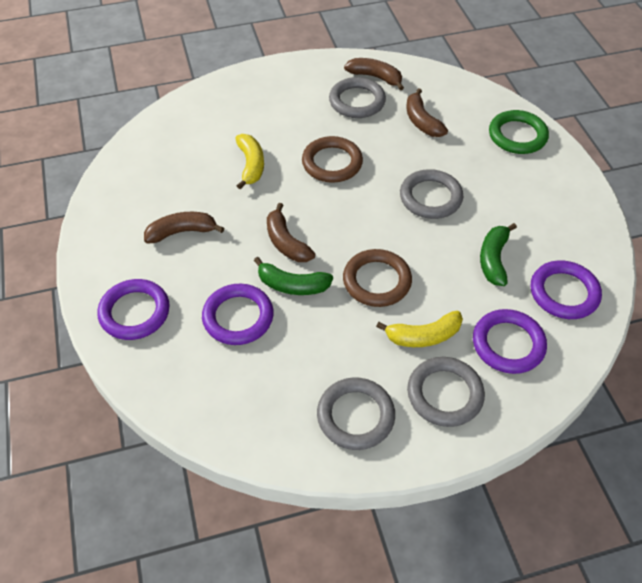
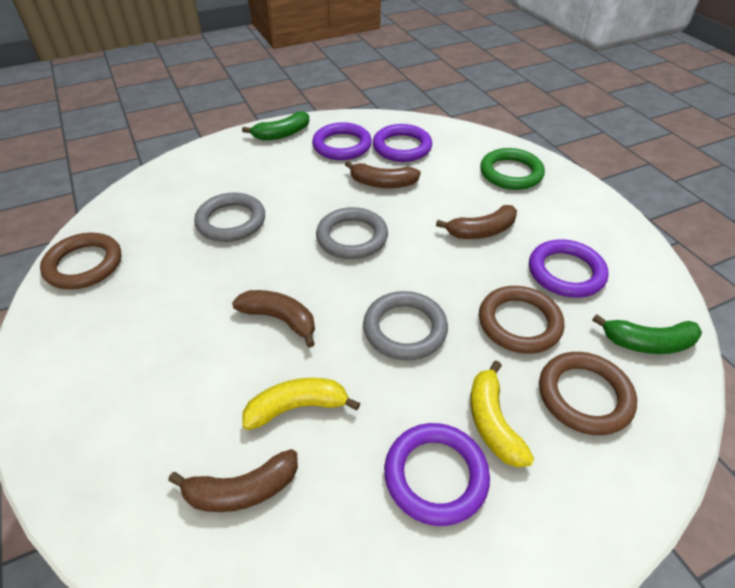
brown ring: [302,136,363,183] [343,249,412,307] = 2 -> [40,233,122,289] [479,286,564,354] [539,352,637,435] = 3
grey ring: [317,377,395,450] [329,77,386,118] [400,169,463,219] [407,357,485,427] = 4 -> [194,192,265,242] [316,207,388,259] [363,291,448,360] = 3

